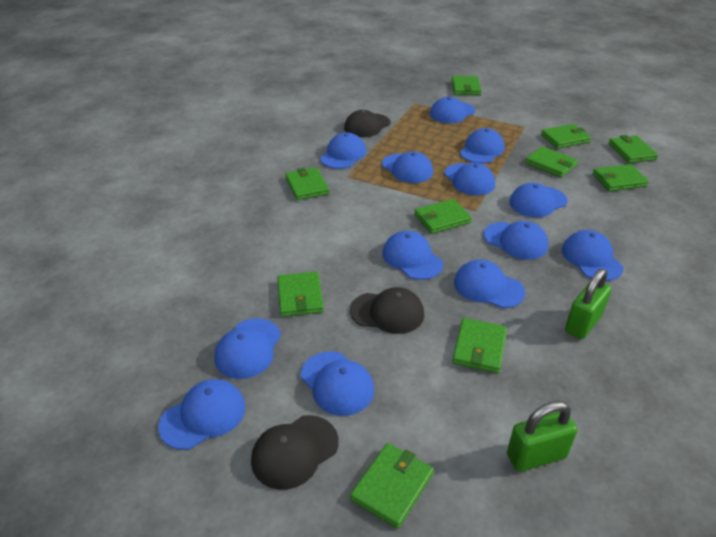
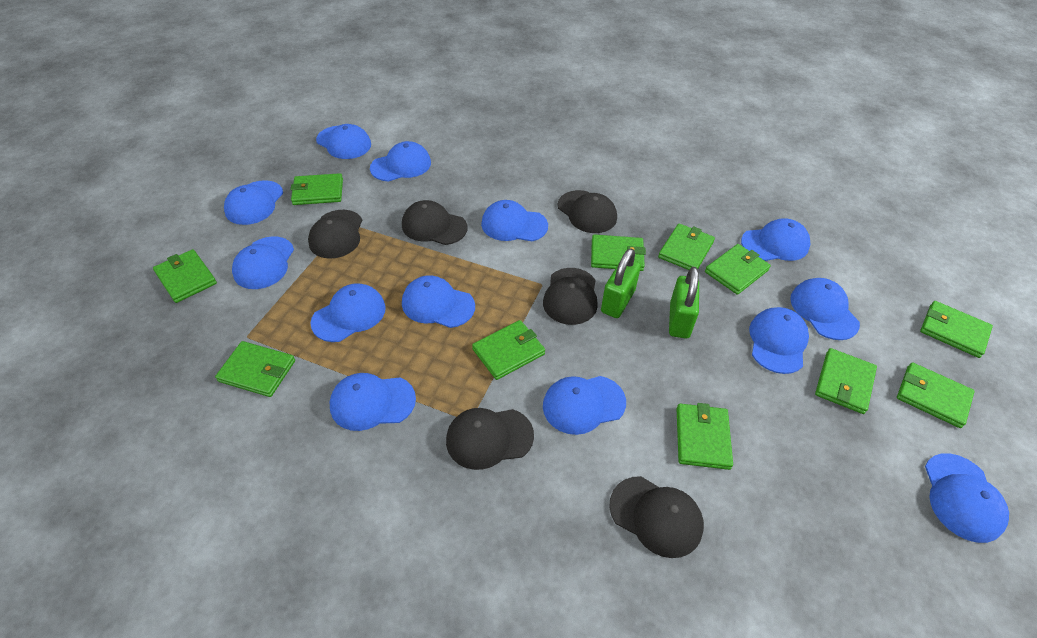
black cap: [251,415,339,490] [344,110,390,138] [350,287,424,334] = 3 -> [308,210,362,258] [402,200,467,245] [446,408,534,470] [543,268,598,325] [558,190,617,233] [609,476,704,558] = 6
green wallet: [277,272,324,317] [285,167,329,200] [350,443,434,529] [414,199,472,234] [451,76,482,95] [452,318,507,373] [525,146,578,177] [541,124,591,149] [593,164,649,191] [608,135,658,163] = 10 -> [153,249,217,303] [215,341,295,397] [290,173,343,205] [472,320,545,380] [591,234,646,271] [658,224,715,270] [676,403,733,470] [705,244,771,295] [815,348,877,414] [897,362,975,428] [920,301,993,358] = 11

